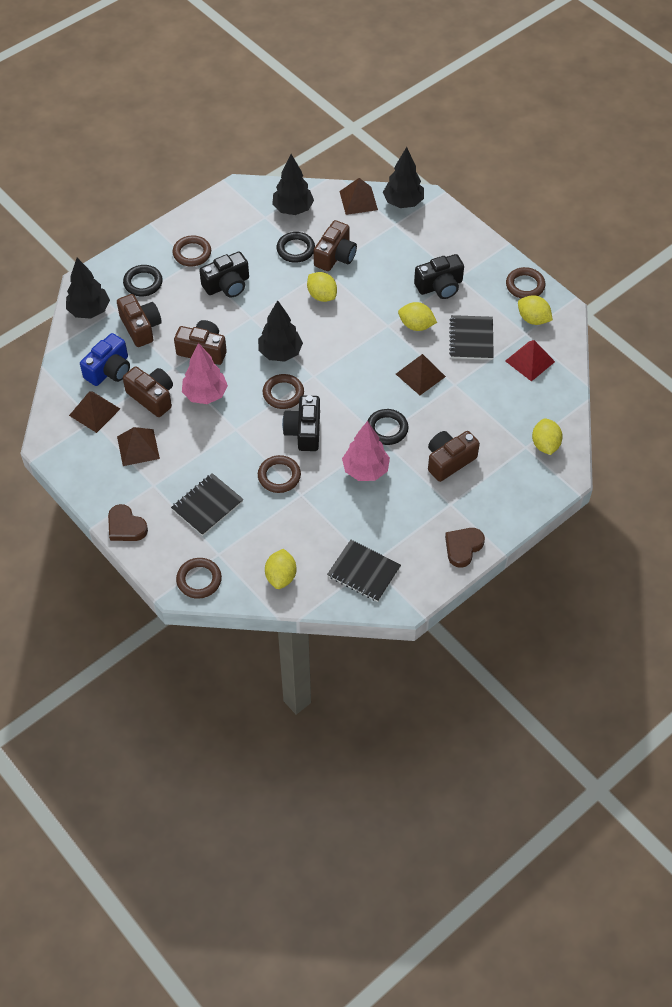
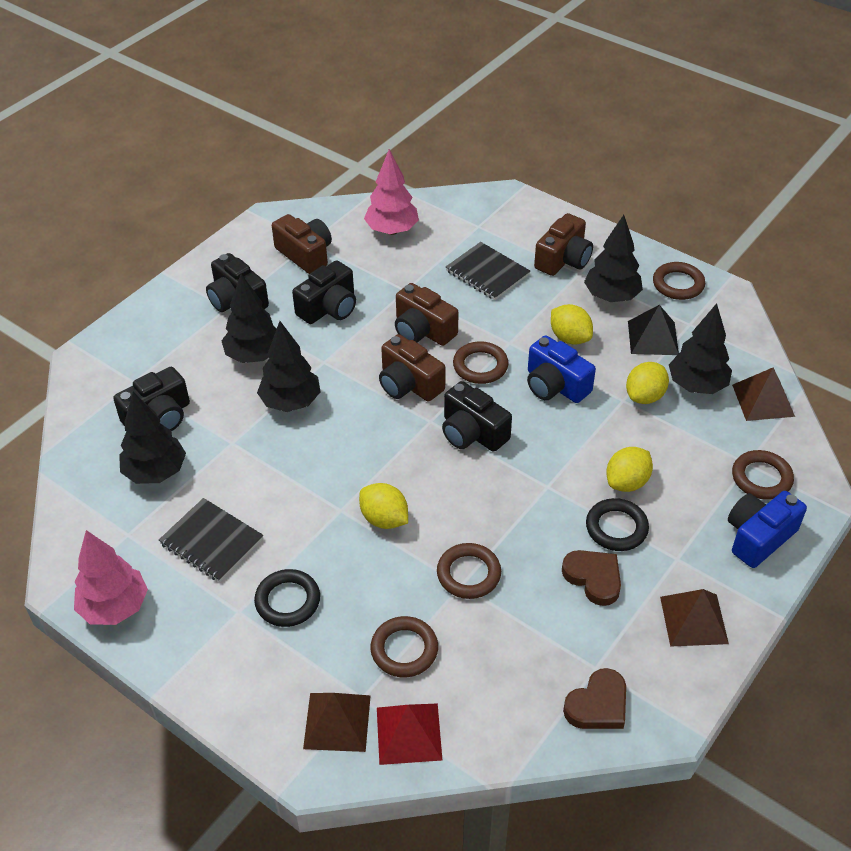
black camera: [199,252,249,297] [282,395,320,451] [414,254,464,299] = 3 -> [113,367,190,431] [206,253,269,312] [292,260,356,324] [442,381,512,452] = 4
black notebook: [171,473,243,536] [327,540,401,602] [449,315,494,360] = 3 -> [159,498,263,582] [446,242,530,300] = 2
black pyramid: none = 0 -> [628,305,679,355] = 1
black ring: [123,265,163,296] [276,232,315,263] [368,409,408,445] = 3 -> [254,569,320,627] [586,498,649,551] = 2
black tree: [66,258,110,319] [258,300,303,362] [272,154,314,215] [383,147,424,208] = 4 -> [119,392,186,484] [221,274,276,363] [257,321,321,412] [584,215,643,302] [669,303,732,394] = 5
blue camera: [80,333,130,386] = 1 -> [527,335,596,403] [728,491,807,568] = 2
brown camera: [117,294,162,347] [123,366,173,417] [174,320,227,365] [314,220,357,271] [428,431,480,482] = 5 -> [272,214,332,274] [379,334,445,401] [395,283,458,346] [534,213,593,276] = 4
brown pyramid: [69,391,120,433] [117,427,160,466] [339,178,378,215] [396,354,446,395] = 4 -> [303,693,371,752] [660,589,729,647] [732,367,795,421] = 3
yellow lemon: [265,549,296,589] [307,272,337,302] [398,302,437,331] [518,295,553,325] [532,418,563,455] = 5 -> [359,483,408,529] [551,304,593,345] [606,447,653,492] [626,362,669,404] = 4

